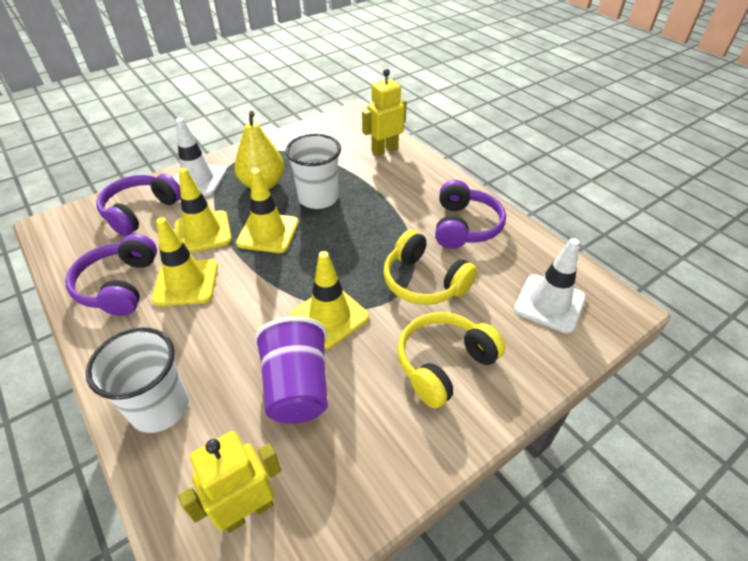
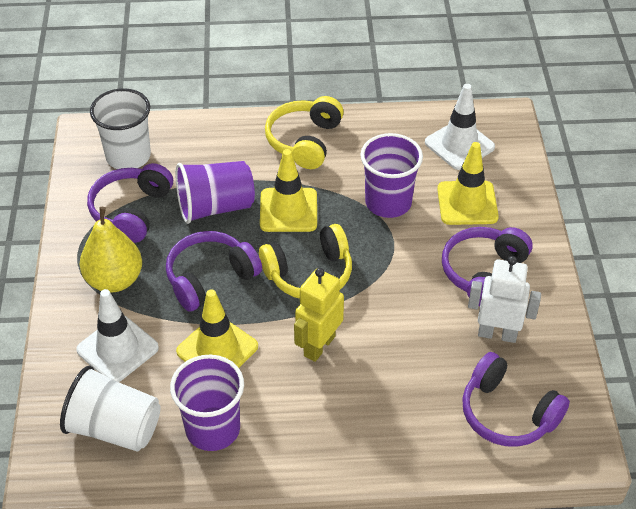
purple cup: [254,316,328,424] = 1 -> [170,355,244,451] [176,161,255,224] [360,133,423,218] = 3
purple headphones: [65,234,157,316] [96,174,181,236] [435,180,506,249] = 3 -> [87,163,173,243] [166,231,262,312] [442,227,533,306] [462,352,570,447] = 4
white robot: none = 0 -> [468,256,541,343] = 1
yellow robot: [178,431,281,533] [362,69,407,156] = 2 -> [294,268,344,362] = 1
yellow traffic cone: [152,217,218,306] [175,168,232,252] [236,168,299,253] [291,251,369,349] = 4 -> [176,289,258,368] [260,149,317,232] [437,142,499,225] = 3

